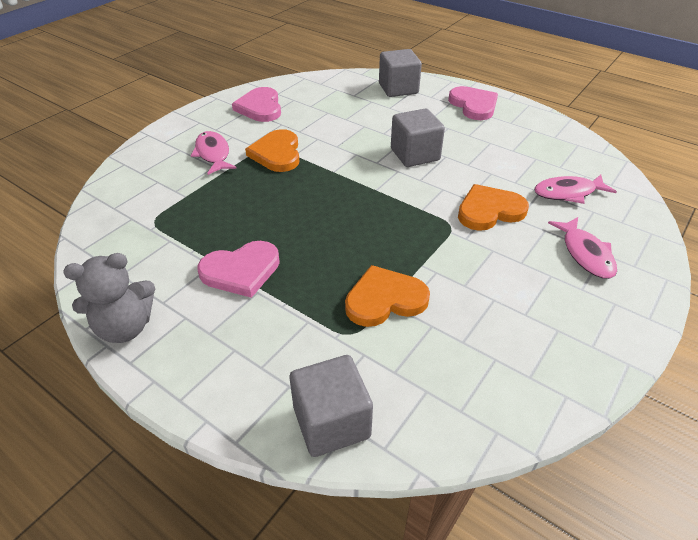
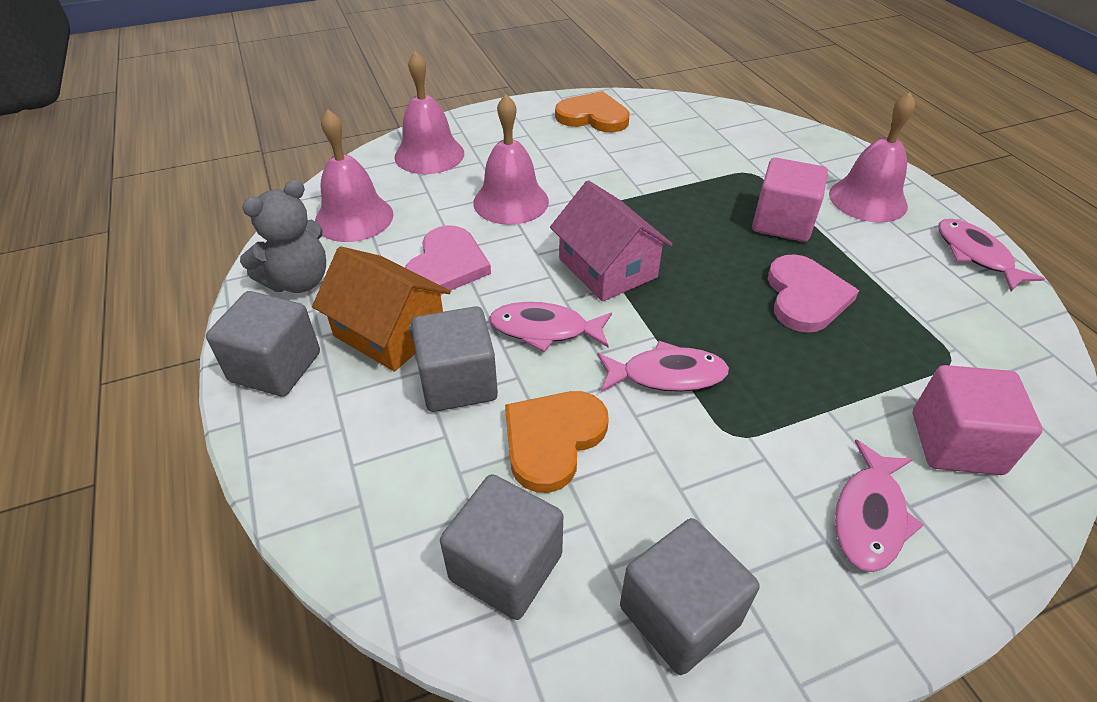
grey cube: [290,355,373,457] [379,49,422,97] [391,108,445,167] = 3 -> [206,291,320,397] [411,306,498,412] [440,474,563,620] [620,518,760,675] = 4
orange heart: [245,129,299,172] [345,265,430,327] [458,184,529,231] = 3 -> [505,391,609,493] [555,91,630,133] = 2
orange house: none = 0 -> [312,246,451,372] = 1
pink bell: none = 0 -> [315,109,394,242] [394,51,464,174] [473,94,549,225] [829,93,915,223] = 4
pink cube: none = 0 -> [752,158,828,242] [913,365,1043,475] = 2
pink fish: [191,131,237,175] [534,174,617,204] [548,217,617,279] = 3 -> [489,302,612,352] [597,341,729,392] [835,440,924,572] [938,219,1045,292] = 4
pink heart: [198,241,280,298] [232,87,281,122] [448,86,498,120] = 3 -> [405,225,491,295] [768,254,859,333] = 2
pink house: none = 0 -> [550,180,673,302] = 1

